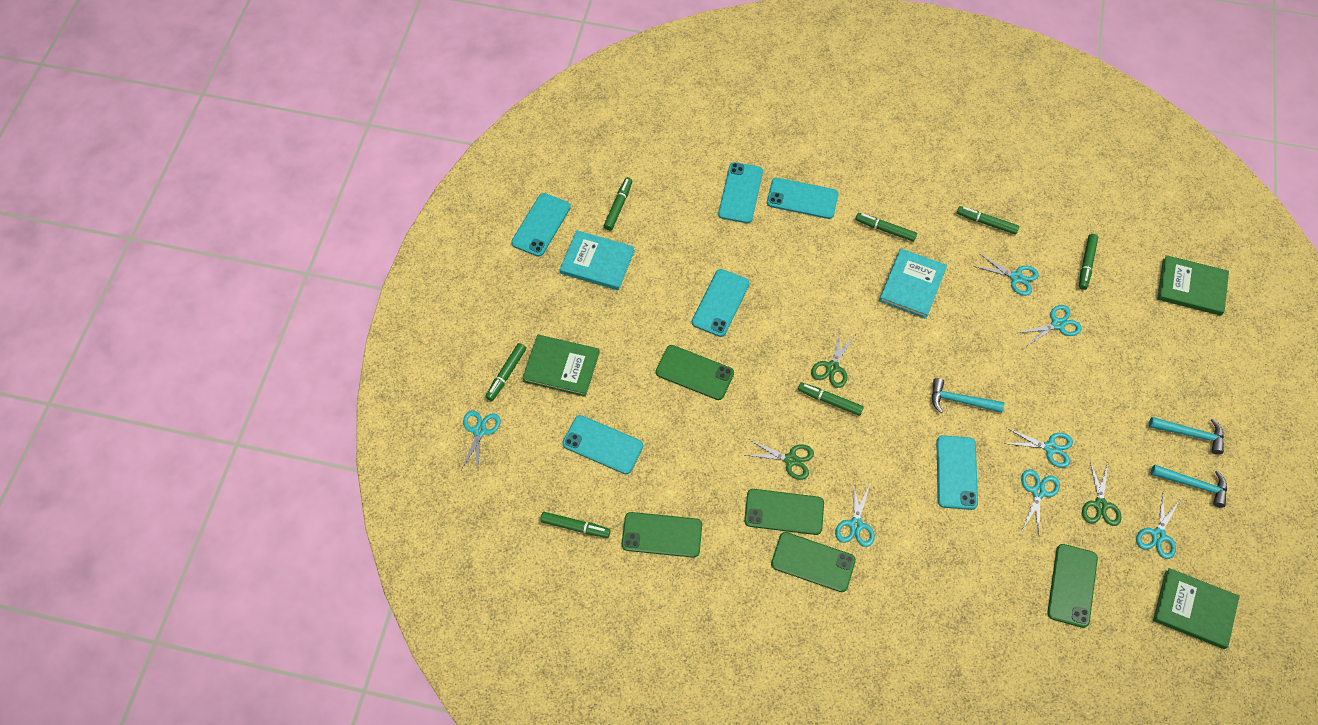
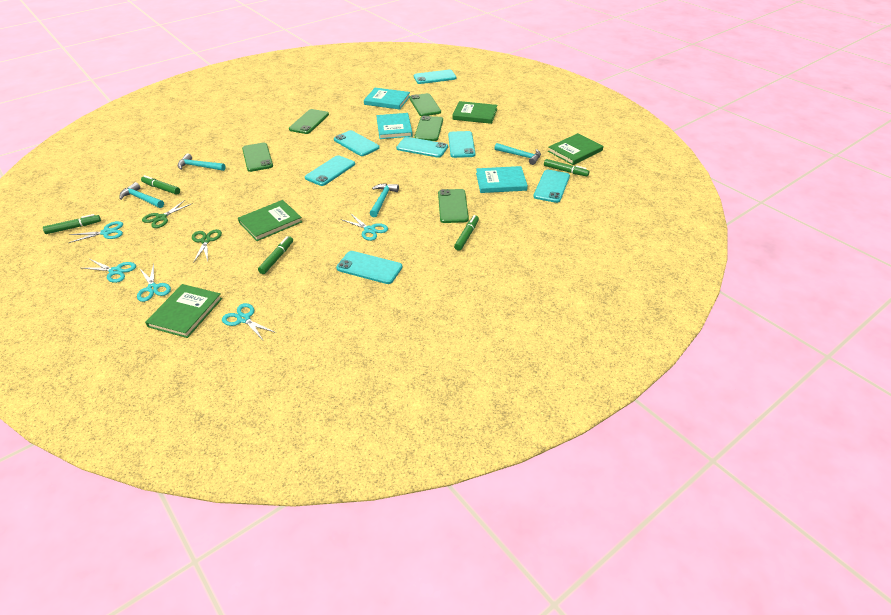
green book: [522,335,600,397] [1153,568,1240,649] [1157,255,1229,316] = 3 -> [145,284,222,338] [238,200,302,241] [452,101,497,124] [548,133,603,165] = 4
green marker: [485,343,526,401] [540,512,611,538] [604,177,633,231] [798,382,864,416] [855,213,917,242] [957,206,1019,235] [1079,234,1098,290] = 7 -> [43,214,101,234] [141,175,180,195] [258,236,293,274] [454,215,479,251] [544,159,590,176] = 5
green scissors: [746,440,814,480] [811,332,855,388] [1082,461,1122,526] = 3 -> [142,200,193,228] [192,229,222,263] = 2
turquoise book: [560,230,635,290] [879,248,947,319] = 2 -> [364,88,410,110] [376,113,413,139] [476,166,528,193] = 3
turquoise hammer: [932,378,1004,413] [1149,417,1224,455] [1151,465,1227,508] = 3 -> [119,182,164,208] [178,153,226,171] [370,183,399,217] [495,143,541,165] = 4
turquoise phone: [511,193,571,257] [562,415,643,474] [692,269,750,337] [718,162,763,223] [767,178,838,219] [936,435,978,510] = 6 -> [305,155,355,186] [334,130,380,156] [336,251,402,284] [396,137,448,158] [414,70,456,84] [448,131,475,158] [533,170,570,203] = 7
turquoise scissors: [461,410,501,471] [835,481,875,547] [973,254,1039,296] [1004,428,1073,468] [1018,305,1082,346] [1021,469,1060,535] [1136,495,1180,559] = 7 -> [69,221,123,243] [82,259,136,283] [137,264,171,302] [222,303,276,340] [341,213,388,241] = 5

